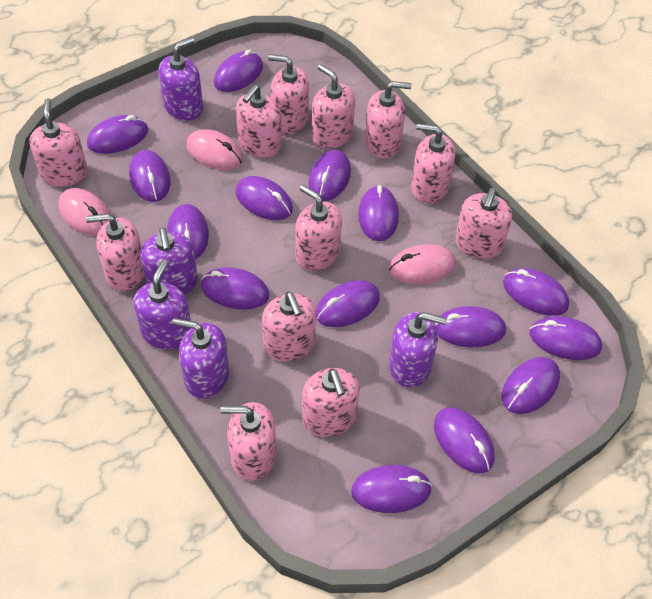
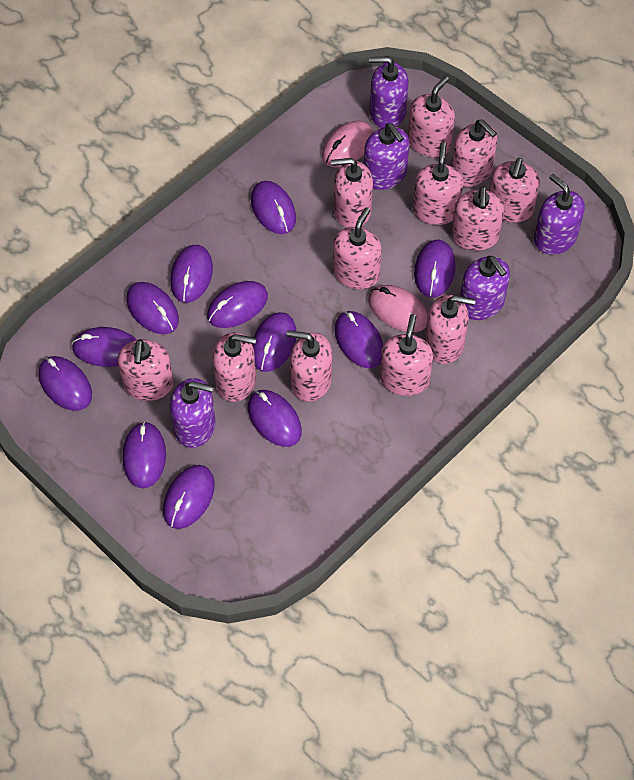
pink mouse: [59,188,110,236] [187,129,243,170] [389,244,456,284] = 3 -> [322,121,373,168] [368,285,428,332] = 2
purple mouse: [87,115,148,154] [129,150,171,202] [167,204,209,259] [201,267,270,310] [214,49,263,92] [235,176,293,220] [308,150,351,201] [316,280,380,327] [351,465,432,513] [358,185,399,241] [434,407,494,473] [435,306,506,348] [502,357,560,414] [503,268,569,316] [530,316,602,360] = 15 -> [38,356,92,411] [72,327,136,367] [122,421,166,488] [126,282,179,334] [163,465,215,529] [170,245,213,303] [207,281,268,328] [248,390,302,447] [251,181,296,234] [252,312,296,372] [334,311,383,368] [414,240,456,298] = 12

